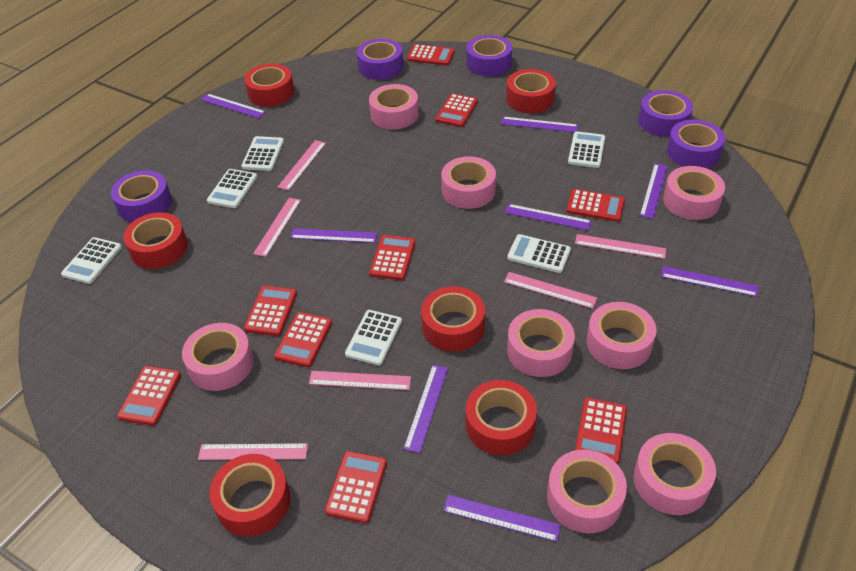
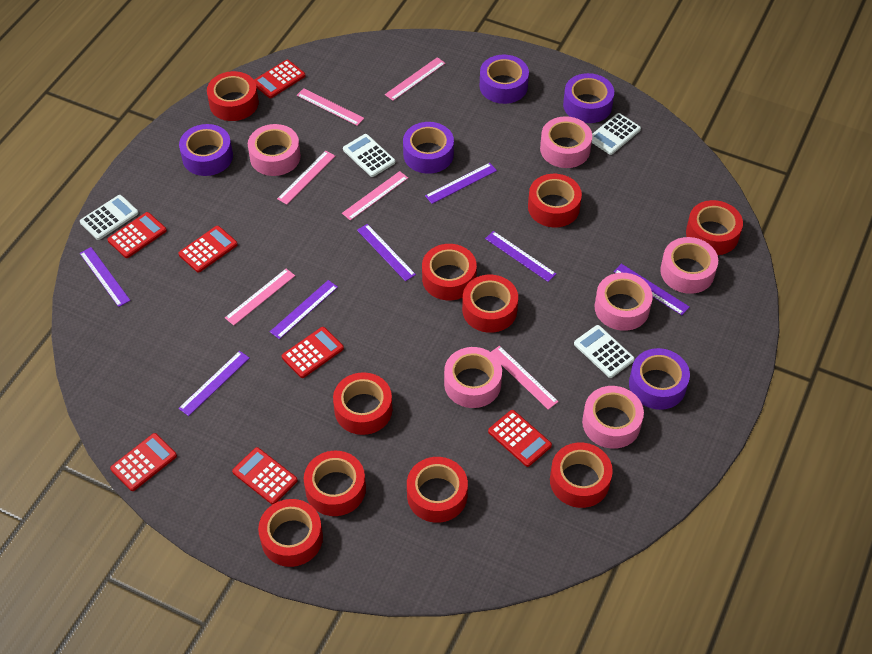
pink tape: [182,323,253,391] [369,84,419,129] [441,156,496,209] [507,309,575,377] [547,449,627,533] [587,302,657,369] [634,433,716,515] [663,166,725,220] = 8 -> [248,124,301,176] [444,347,502,408] [540,116,592,168] [582,386,644,449] [595,273,653,331] [660,237,718,294] = 6
purple ruler: [201,94,266,118] [290,228,378,243] [403,365,448,453] [443,495,561,542] [501,117,578,132] [505,204,592,230] [640,164,668,219] [661,266,758,297] = 8 -> [80,247,131,307] [178,351,250,416] [270,280,338,339] [357,224,416,281] [425,163,497,204] [485,231,556,282] [613,264,689,315] = 7
red calculator: [117,366,181,426] [244,286,297,336] [274,312,332,367] [325,451,387,523] [369,235,415,280] [407,44,455,65] [435,93,478,127] [566,189,625,222] [575,398,627,464] = 9 -> [107,212,167,258] [110,433,177,491] [178,226,238,273] [232,447,298,505] [254,60,305,98] [282,327,344,378] [488,410,552,467] = 7
red tape: [123,212,188,269] [209,454,291,537] [244,64,294,107] [421,286,485,352] [466,380,537,456] [506,69,556,113] = 6 -> [207,71,259,121] [258,499,323,567] [304,451,366,516] [333,372,392,435] [407,457,468,523] [422,244,477,300] [462,275,518,333] [528,174,582,227] [550,443,613,508] [686,200,743,255] = 10
white calculator: [61,237,122,284] [207,169,257,208] [241,136,284,171] [345,310,402,365] [507,234,571,273] [568,131,605,168] = 6 -> [80,195,139,240] [343,134,395,177] [574,325,635,378] [592,113,641,155] = 4

